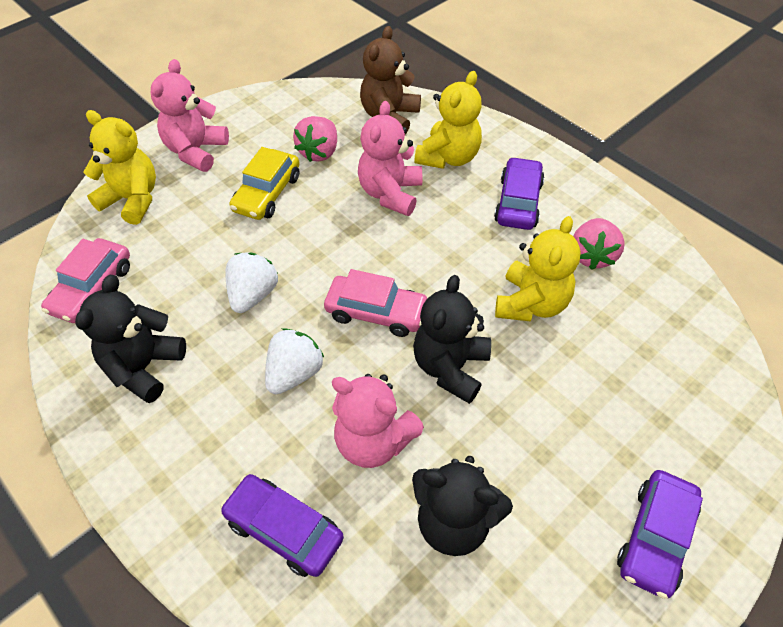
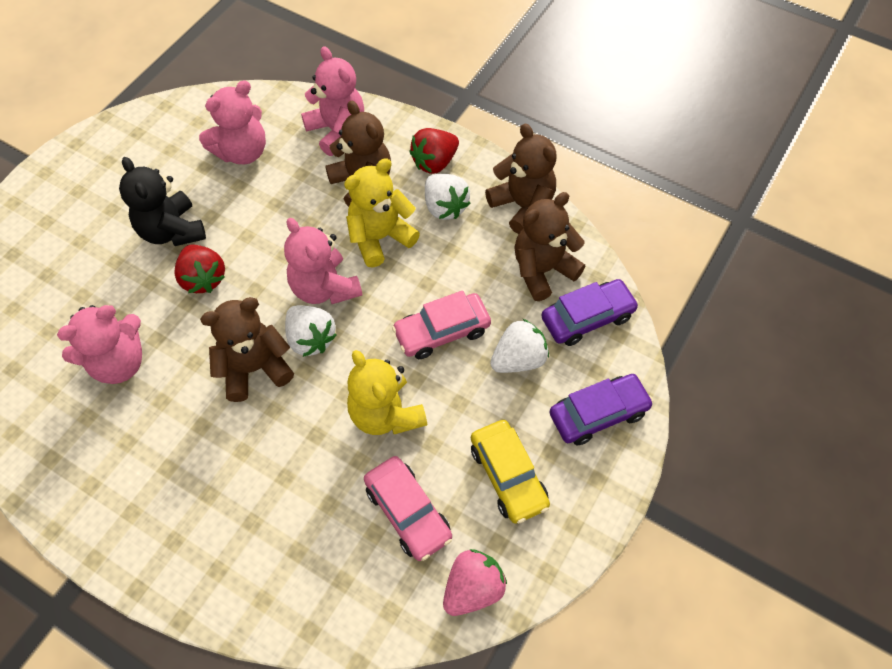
black teddy bear: [75,275,186,403] [412,456,513,556] [413,275,491,404] = 3 -> [119,157,206,246] = 1
brown teddy bear: [360,26,421,134] = 1 -> [200,297,294,402] [325,100,391,207] [485,124,557,234] [514,192,585,301] = 4
pink strawberry: [293,116,337,162] [573,218,625,270] = 2 -> [443,549,507,616] = 1
pink teddy bear: [151,59,229,172] [332,374,424,468] [358,101,422,216] = 3 -> [57,305,142,384] [199,81,266,165] [284,218,362,304] [301,46,364,156] = 4
purple car: [220,474,344,577] [494,157,545,230] [617,470,703,599] = 3 -> [541,279,639,346] [549,374,654,445] = 2
red strawberry: none = 0 -> [174,245,225,293] [409,128,459,174] = 2
white strawberry: [225,252,278,313] [265,328,324,394] = 2 -> [285,305,337,357] [425,174,470,220] [490,319,549,373] = 3
yellow teddy bear: [84,110,156,225] [414,71,482,169] [495,216,581,321] = 3 -> [344,158,420,268] [347,350,427,435] = 2

